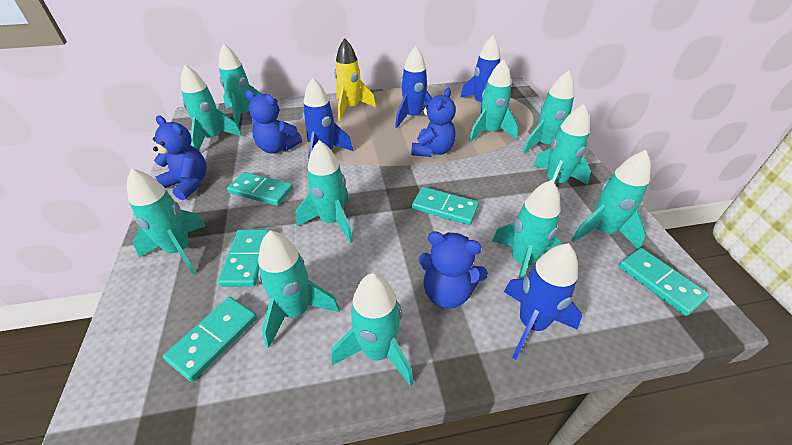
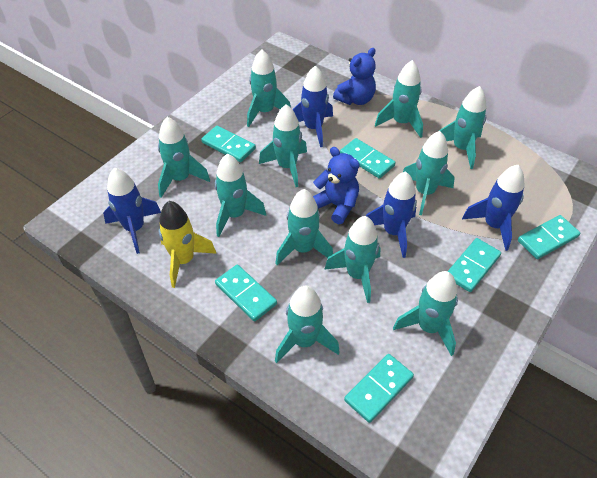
blue teddy bear: [153,115,207,200] [245,90,302,153] [411,88,456,157] [419,231,488,309] = 4 -> [313,147,360,224] [333,48,376,105] = 2
turquoise domino: [163,297,257,382] [218,229,270,287] [227,172,293,206] [412,187,479,225] [619,248,709,316] = 5 -> [201,126,256,162] [215,265,277,321] [340,138,395,179] [344,354,414,423] [448,238,501,292] [518,215,580,259] = 6

